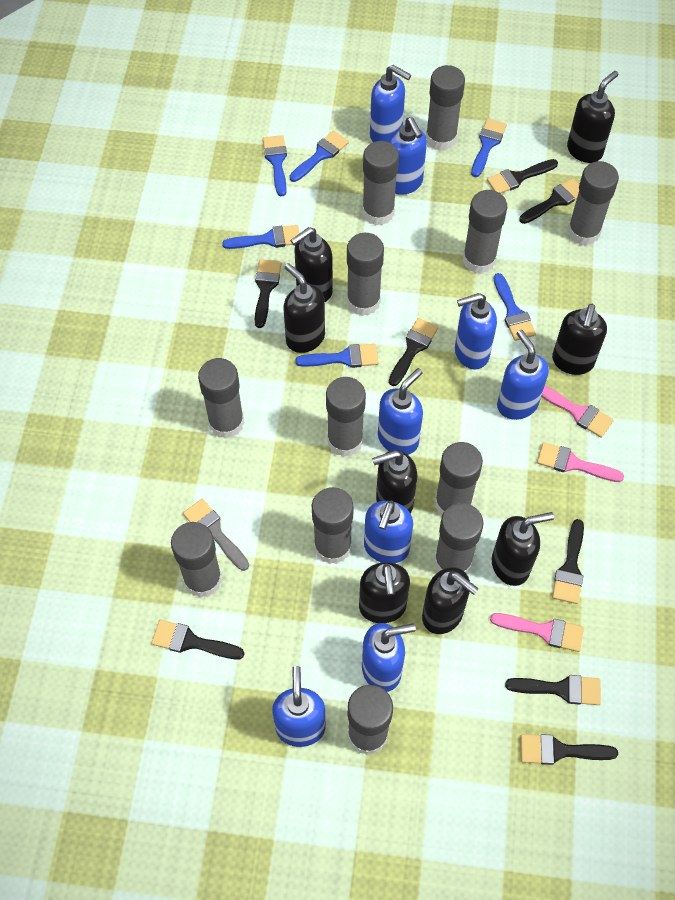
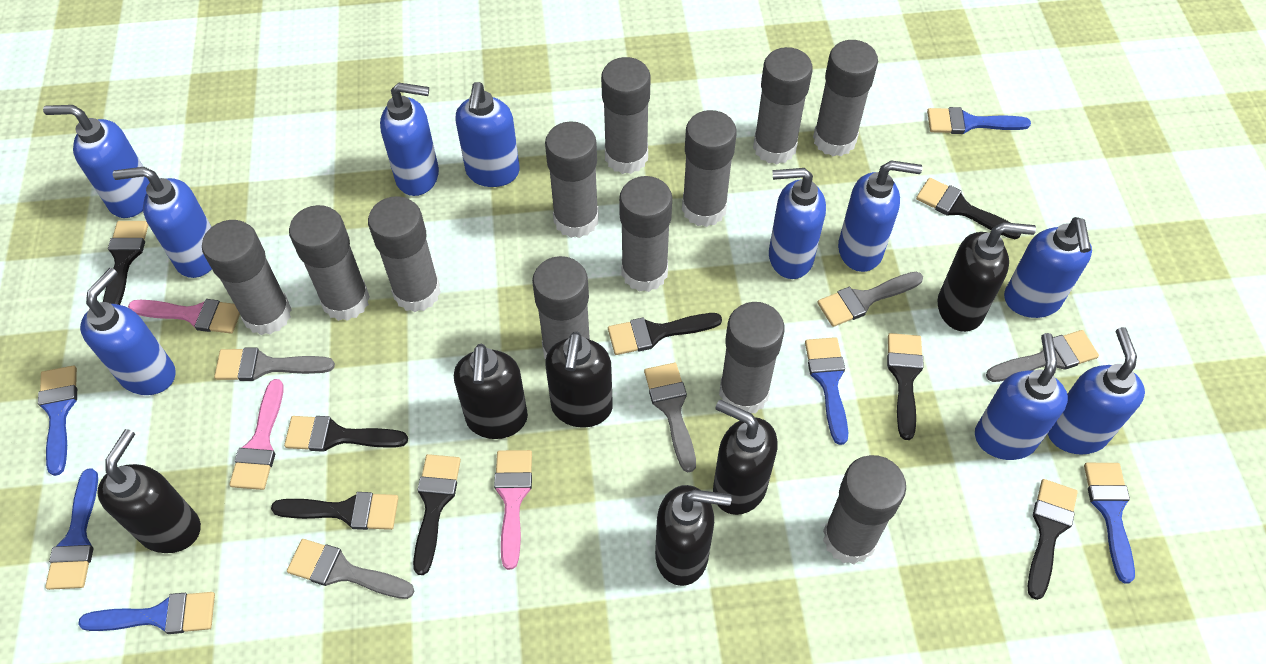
black soap dispenser: [284,263,325,353] [290,227,333,302] [359,562,410,623] [372,450,418,513] [422,567,479,634] [492,512,554,586] [552,304,607,375] [567,71,618,163] = 8 -> [97,429,201,553] [454,344,528,439] [545,331,613,428] [655,485,732,586] [713,400,778,515] [937,222,1036,332] = 6
blue soap dispenser: [272,666,326,747] [362,623,416,692] [364,501,413,563] [370,65,411,142] [378,368,423,455] [388,117,427,195] [455,293,497,370] [497,330,549,420] = 8 -> [43,105,150,218] [80,268,176,395] [113,167,212,278] [380,83,439,196] [455,82,520,187] [769,168,826,279] [838,160,922,272] [975,333,1068,460] [1004,217,1092,318] [1048,327,1145,455] = 10
grey brush: [183,499,249,571] = 1 -> [214,348,335,381] [287,539,414,599] [644,363,696,472] [817,272,923,327] [986,330,1099,382] = 5

